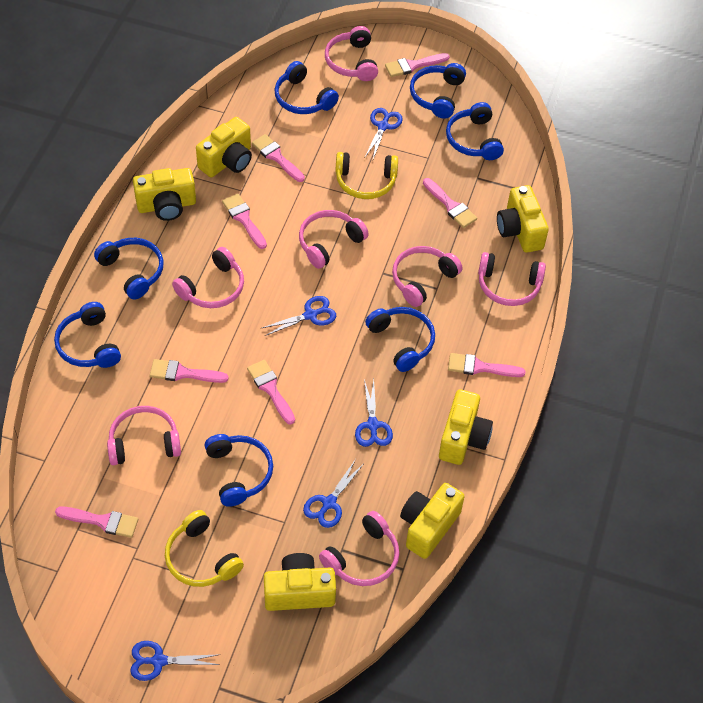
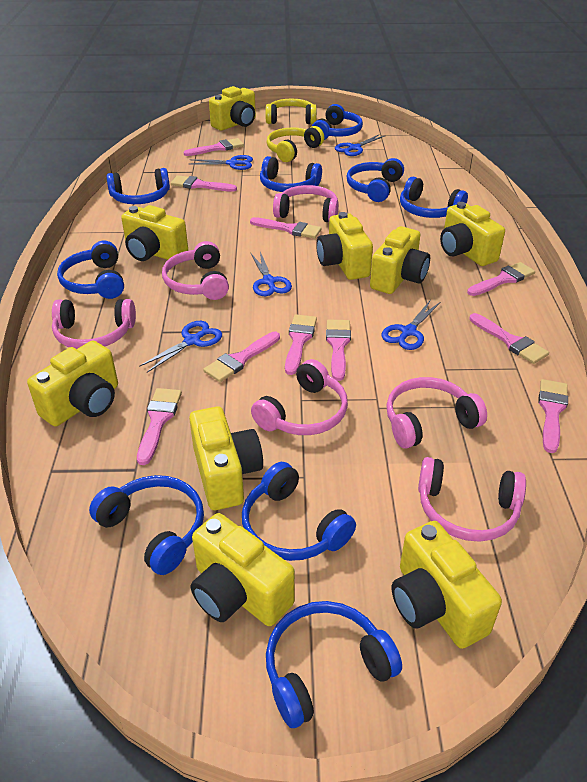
blue headphones: [54,302,121,368] [94,238,164,299] [205,434,273,507] [275,61,339,114] [365,307,435,372] [410,63,466,119] [446,102,504,160] = 7 -> [57,241,124,299] [89,475,204,575] [106,168,170,204] [242,462,356,561] [260,156,322,192] [266,601,402,728] [312,104,363,140] [347,158,404,202] [400,177,468,218] = 9
pink brush: [55,507,138,538] [150,359,229,383] [222,194,267,249] [247,360,295,424] [252,134,305,182] [385,53,450,77] [423,178,477,228] [448,353,525,377] = 8 -> [137,388,182,465] [171,175,237,192] [184,138,244,156] [203,332,280,382] [250,217,322,239] [285,314,317,375] [326,319,351,381] [467,262,535,296] [469,313,549,364] [538,379,568,453] = 10
pink headphones: [107,406,181,465] [172,247,244,308] [299,210,369,269] [319,511,399,586] [325,26,378,81] [392,246,462,307] [478,252,546,306] = 7 -> [52,299,136,349] [162,241,229,300] [251,359,348,435] [273,185,339,222] [386,377,487,449] [418,457,526,542] = 6
yellow camera: [133,168,196,221] [196,117,252,177] [264,553,336,611] [400,483,465,559] [439,389,493,465] [497,185,549,253] = 6 -> [27,340,118,427] [121,205,188,261] [189,407,263,510] [191,513,295,626] [209,86,256,131] [316,212,373,280] [370,226,430,294] [392,521,502,649] [440,202,505,266] = 9

